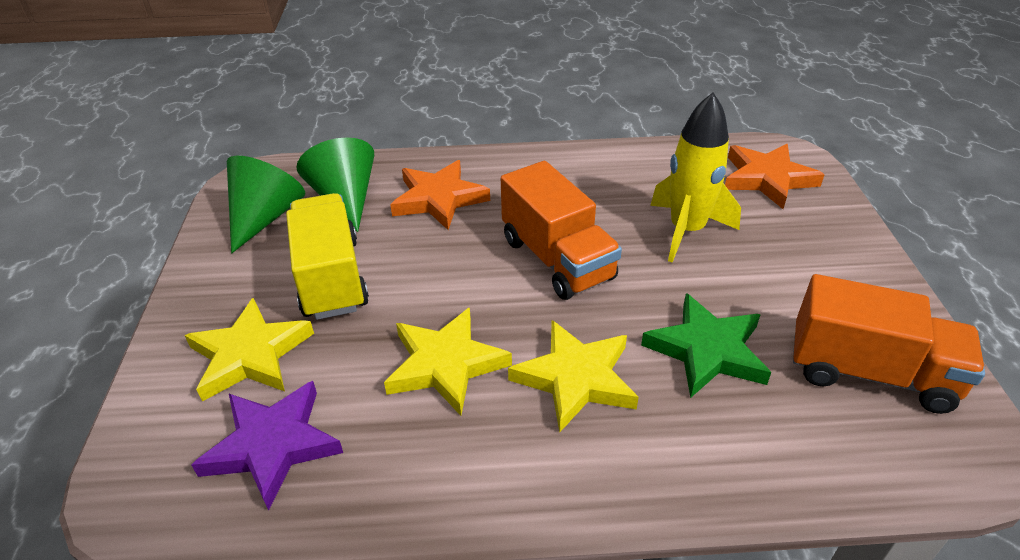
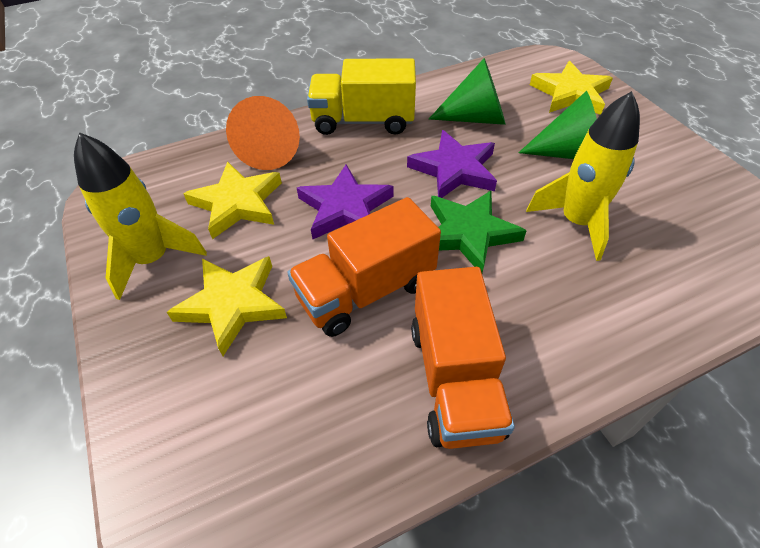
orange cone: none = 0 -> [226,96,300,170] = 1
orange star: [390,160,490,230] [725,144,825,209] = 2 -> none = 0
purple star: [191,381,343,511] = 1 -> [297,164,393,239] [407,130,497,198] = 2
yellow rocket: [650,93,741,263] = 1 -> [74,132,207,300] [526,91,640,261] = 2

